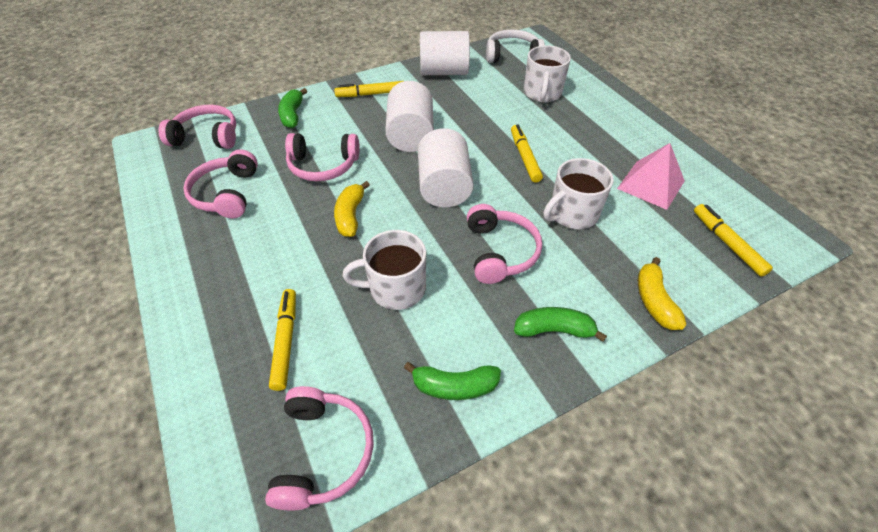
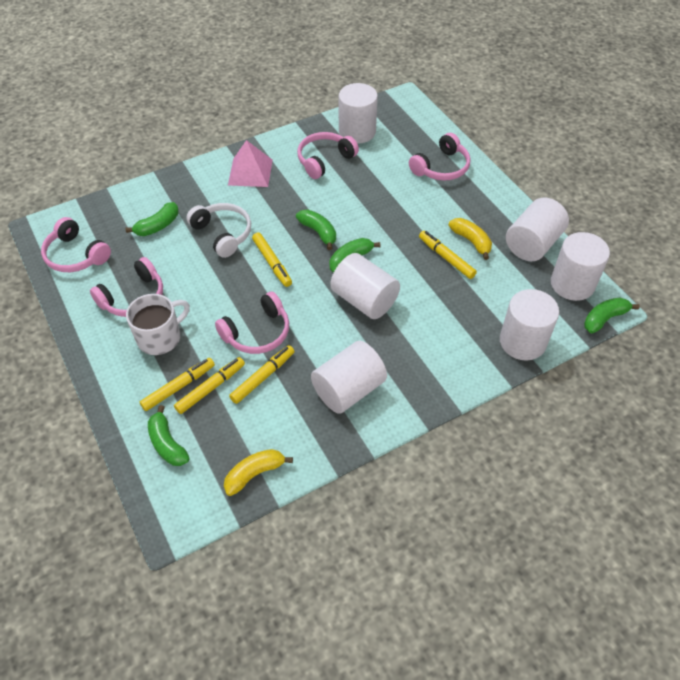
green banana: [278,88,307,128] [404,362,501,400] [514,307,607,342] = 3 -> [125,202,178,236] [148,405,190,466] [296,210,336,250] [329,238,381,273] [584,297,640,333] = 5
white cylinder: [385,81,434,152] [418,128,474,208] [420,31,470,75] = 3 -> [311,341,387,414] [330,253,400,319] [339,83,378,144] [500,289,559,360] [506,197,569,261] [551,232,610,301] = 6
white mug: [343,230,426,310] [524,45,571,102] [543,158,613,229] = 3 -> [126,294,190,355] = 1
yellow marker: [269,289,296,391] [334,81,403,97] [511,124,543,183] [694,204,773,277] = 4 -> [140,358,215,411] [174,357,245,414] [229,345,295,404] [252,233,292,287] [419,231,477,279] = 5

